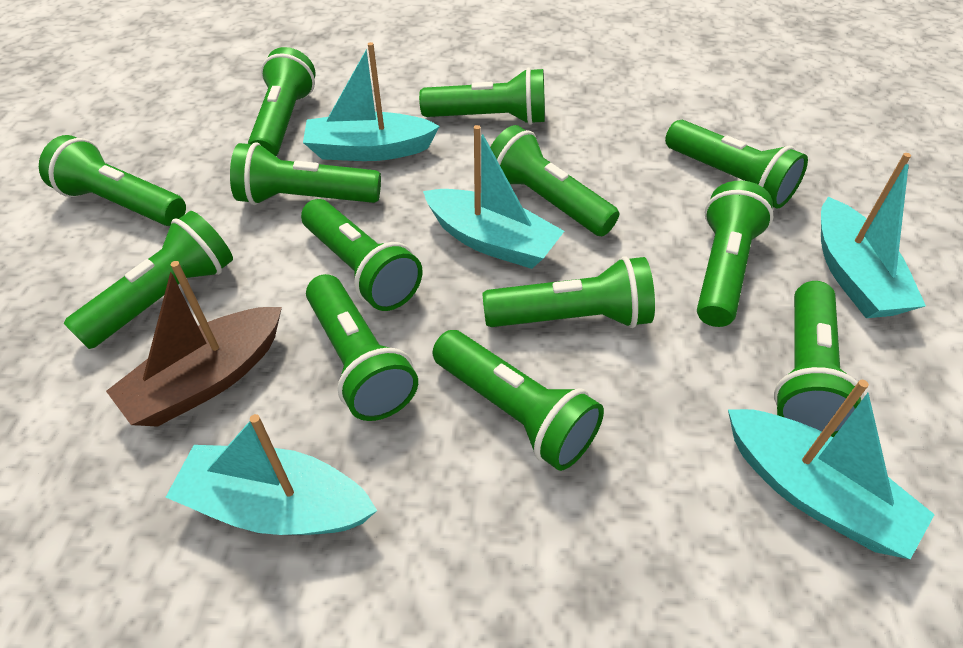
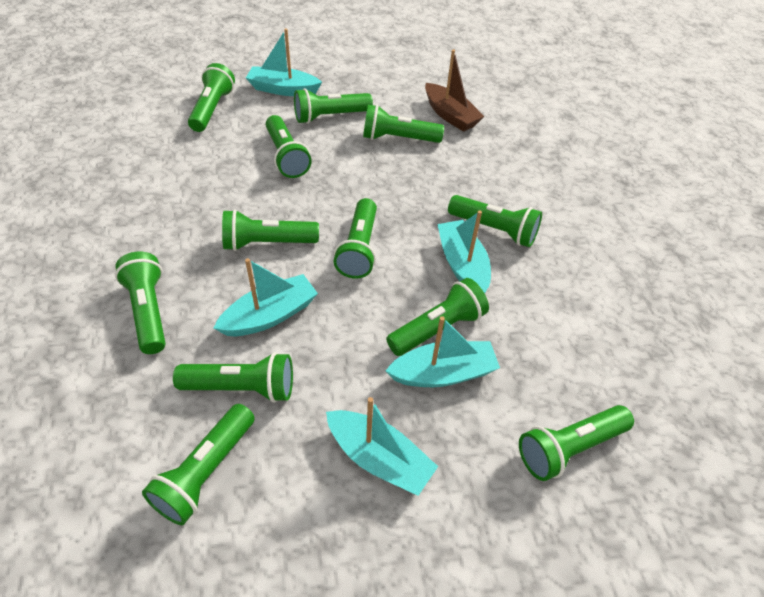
green flashlight: [39,135,186,226] [63,211,233,349] [230,142,381,205] [248,47,316,156] [301,199,423,311] [306,274,418,421] [419,67,545,125] [432,330,604,471] [482,256,655,328] [490,125,619,236] [665,120,808,209] [697,181,773,327] [774,281,865,437] = 13 -> [115,252,166,354] [142,404,255,525] [173,352,293,403] [188,63,235,132] [222,209,319,251] [266,115,312,178] [294,88,373,124] [333,198,377,279] [363,105,444,143] [386,278,489,356] [448,195,542,247] [519,405,634,481] = 12

